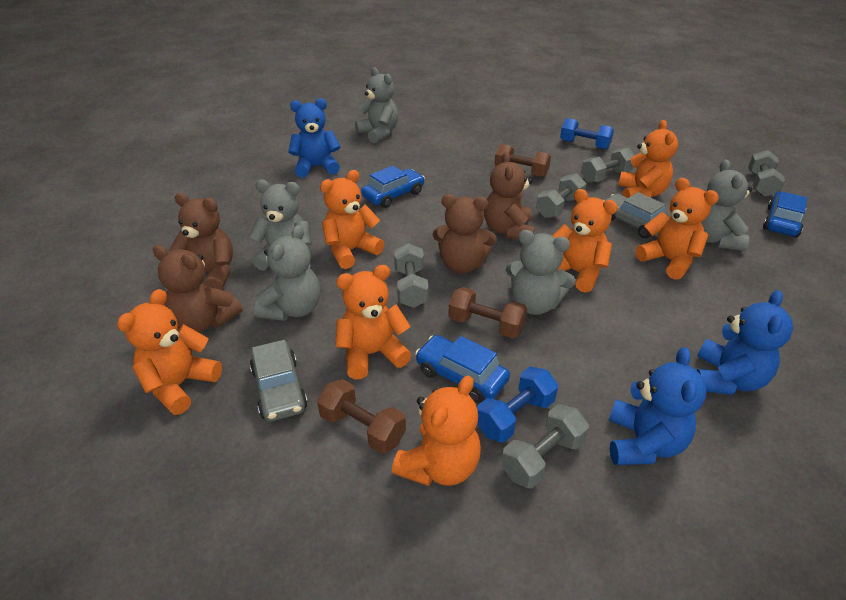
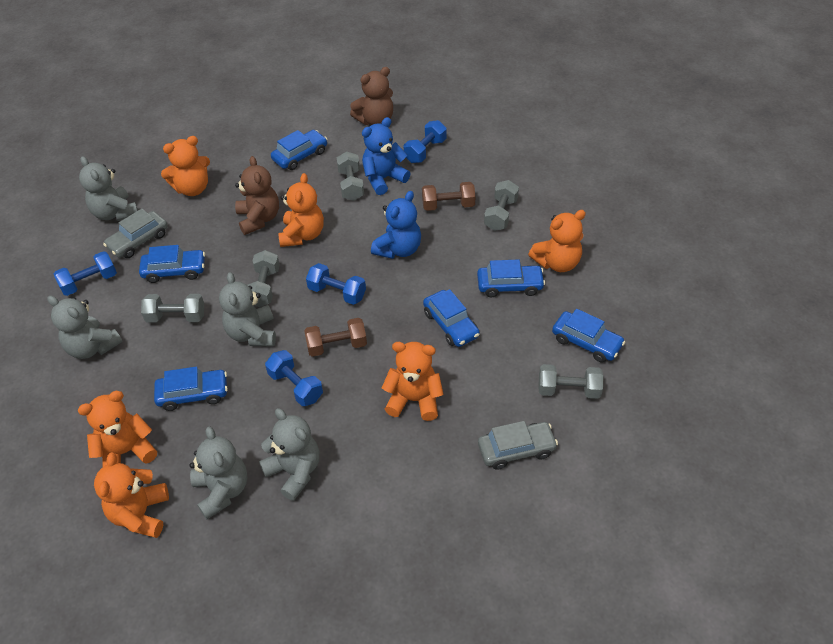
blue car: [361,166,425,208] [415,335,510,403] [763,191,807,237] = 3 -> [139,245,205,283] [154,367,228,411] [271,130,327,170] [423,289,480,347] [477,259,545,297] [552,309,625,362] = 6
blue dumbbell: [477,367,558,442] [560,118,614,150] = 2 -> [54,251,117,296] [265,350,323,406] [306,263,366,305] [404,120,447,163] = 4
blue teddy bear: [288,98,340,178] [609,347,706,465] [696,290,793,395] = 3 -> [362,117,411,195] [371,191,421,259] = 2
brown dumbbell: [317,379,406,454] [448,287,527,339] [494,144,551,177] = 3 -> [304,318,367,357] [422,182,475,211] = 2
brown teddy bear: [152,245,243,332] [169,193,233,290] [433,194,497,273] [484,152,535,240] = 4 -> [235,156,279,235] [350,67,393,125] = 2
orange teddy bear: [117,289,222,415] [320,170,384,269] [335,265,411,379] [392,376,481,486] [553,189,618,293] [618,120,678,198] [635,178,719,280] = 7 -> [78,391,157,467] [94,452,169,538] [161,136,210,196] [278,173,324,247] [382,342,444,421] [528,210,586,272] = 6

